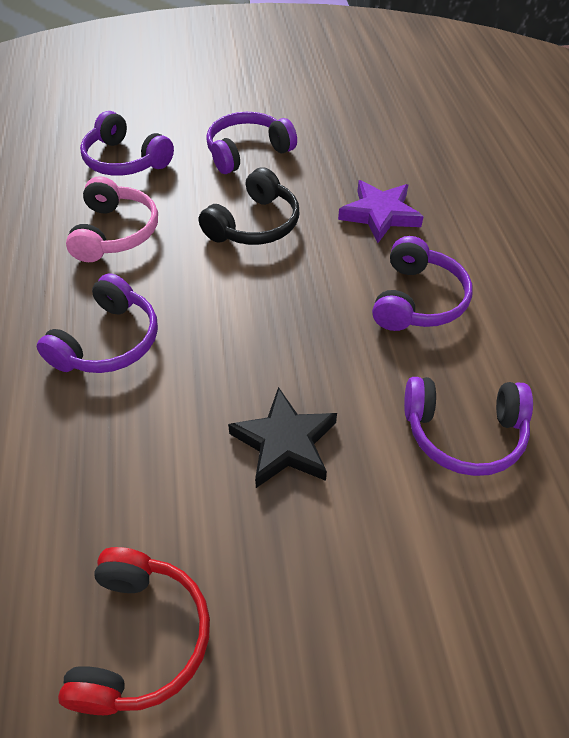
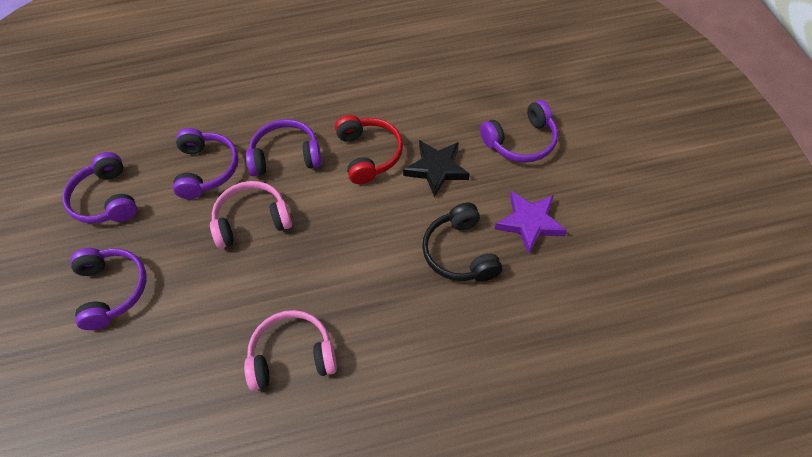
pink headphones: [66,176,158,262] = 1 -> [210,181,292,249] [244,310,337,391] = 2

